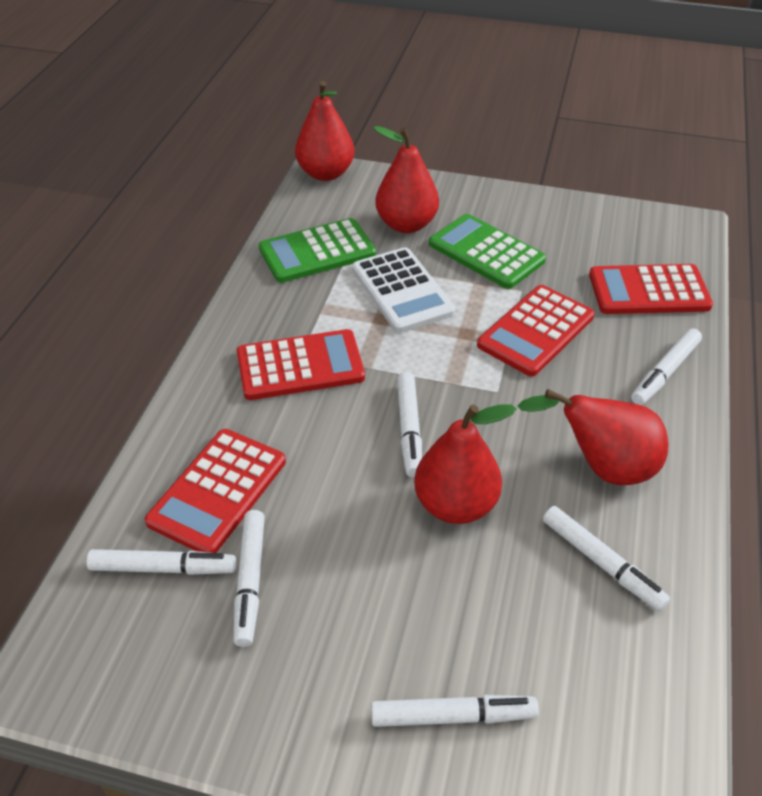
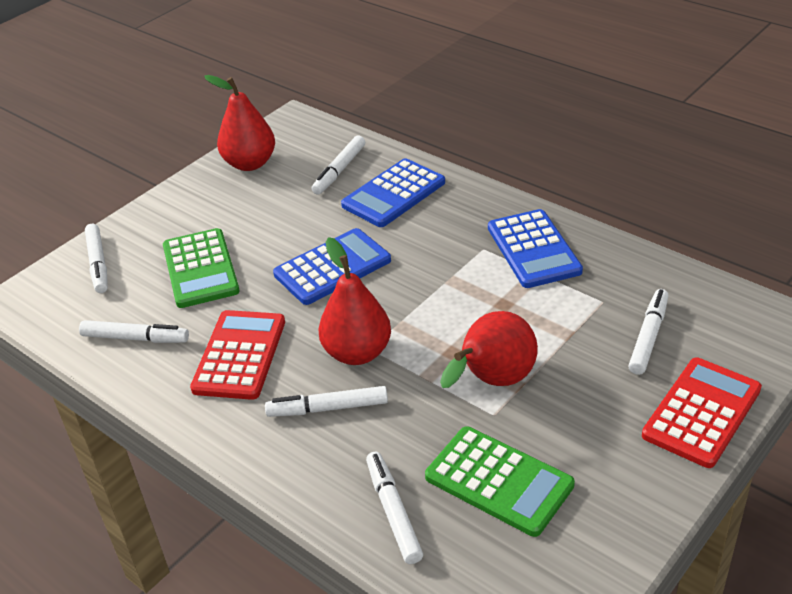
blue calculator: none = 0 -> [273,228,391,305] [341,158,445,227] [488,209,583,288] = 3
red calculator: [145,429,286,553] [237,329,365,400] [477,285,595,376] [589,264,713,314] = 4 -> [190,310,285,400] [642,358,762,468] = 2
red pear: [295,81,354,181] [373,126,439,233] [414,404,516,524] [518,389,668,485] = 4 -> [204,75,275,171] [319,237,391,365] [440,311,538,388] = 3
white calculator: [352,247,455,333] = 1 -> none = 0

